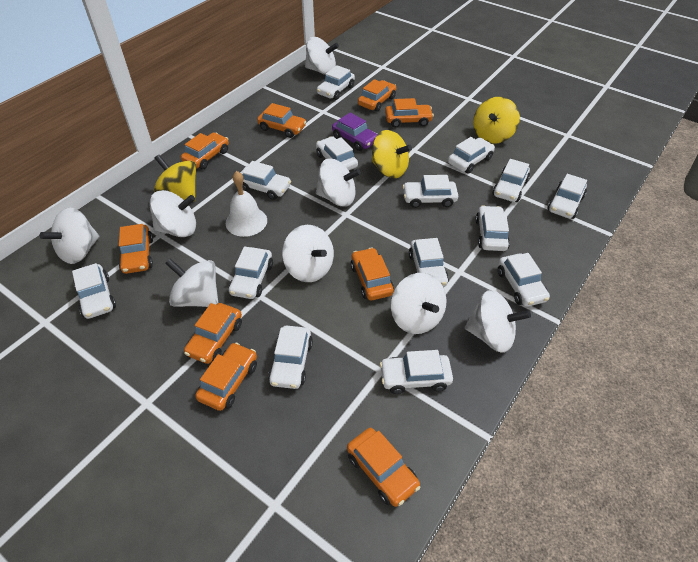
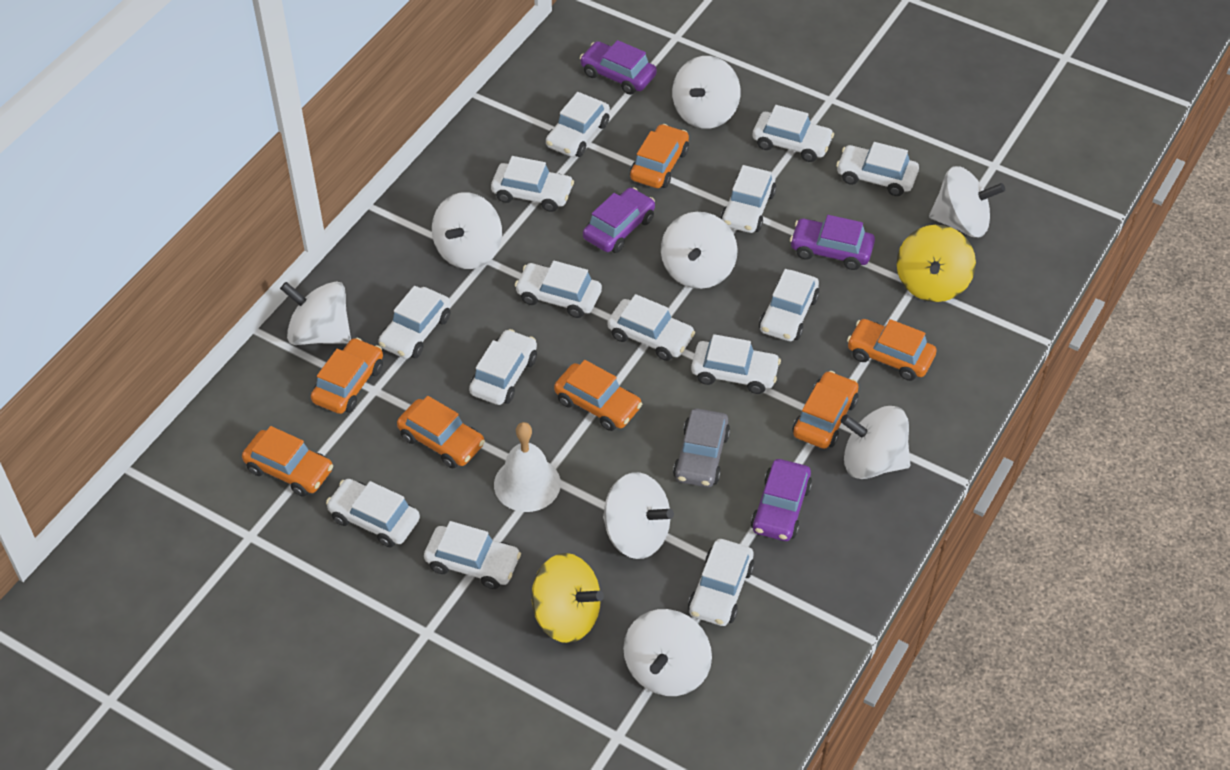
grey car: none = 0 -> [673,408,730,487] = 1
orange car: [119,224,153,274] [181,132,229,169] [184,303,242,364] [195,343,257,411] [257,103,306,138] [347,428,420,507] [351,247,394,300] [358,79,396,112] [385,98,434,127] = 9 -> [242,426,333,496] [311,338,383,414] [397,396,485,469] [554,360,642,431] [630,124,689,188] [793,371,859,449] [847,319,937,381] = 7
purple car: [332,113,378,151] = 1 -> [580,40,657,95] [583,187,655,253] [751,459,812,541] [790,215,875,270] = 4
yellow spinning top: [154,155,196,202] [371,130,412,178] [473,97,520,144] = 3 -> [531,553,604,643] [897,225,976,302] = 2

